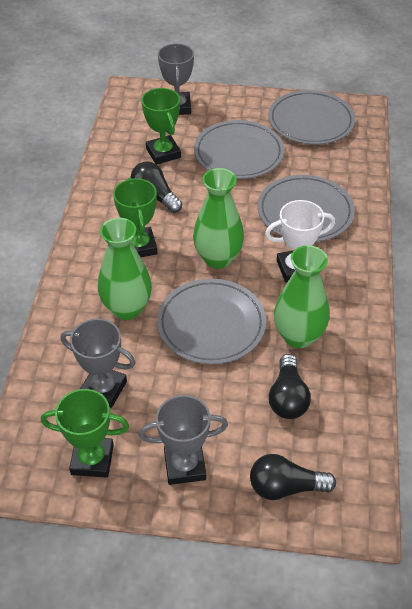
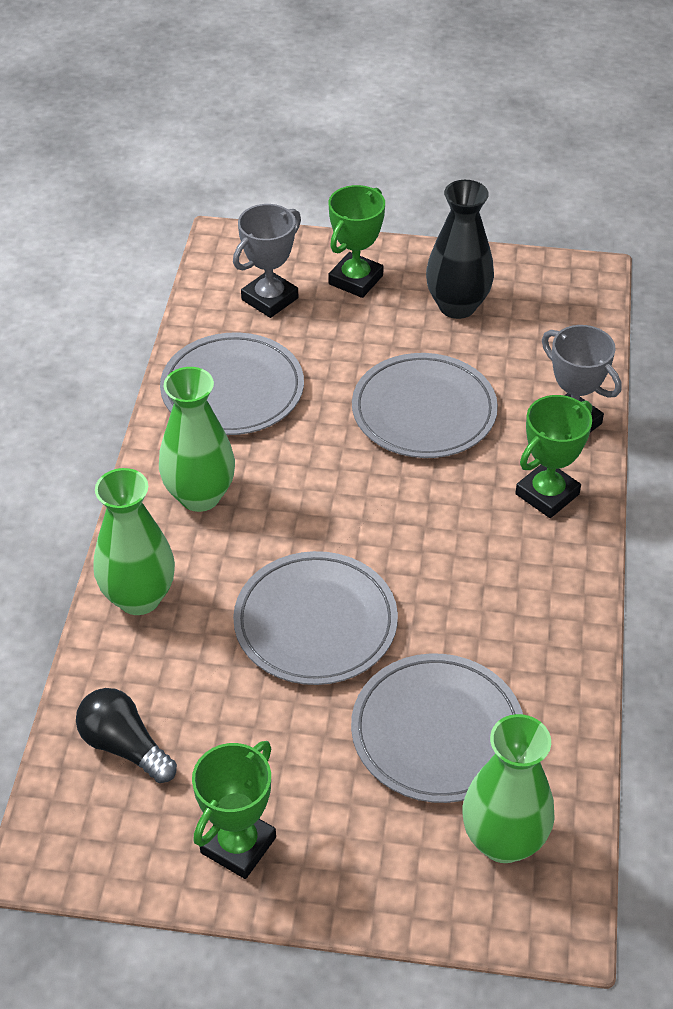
black light bulb: [130,161,182,213] [250,454,336,500] [269,354,311,419] = 3 -> [76,688,177,783] = 1
black vase: none = 0 -> [426,180,494,319] = 1
grey trophy: [61,318,135,408] [139,395,228,485] [158,44,194,115] = 3 -> [233,204,301,318] [542,325,621,432] = 2
white trophy: [265,200,335,282] = 1 -> none = 0

